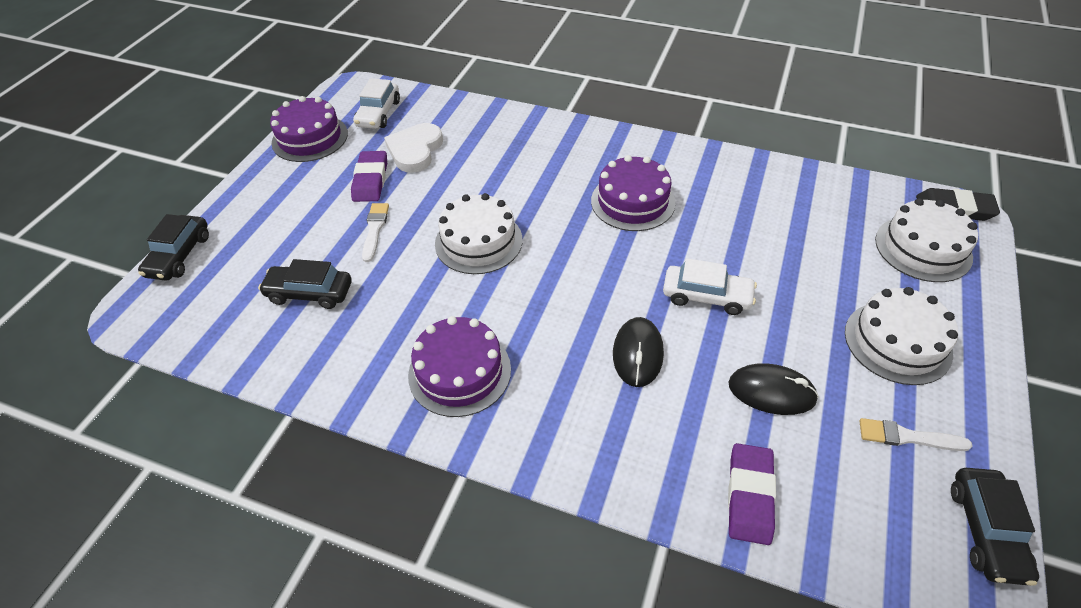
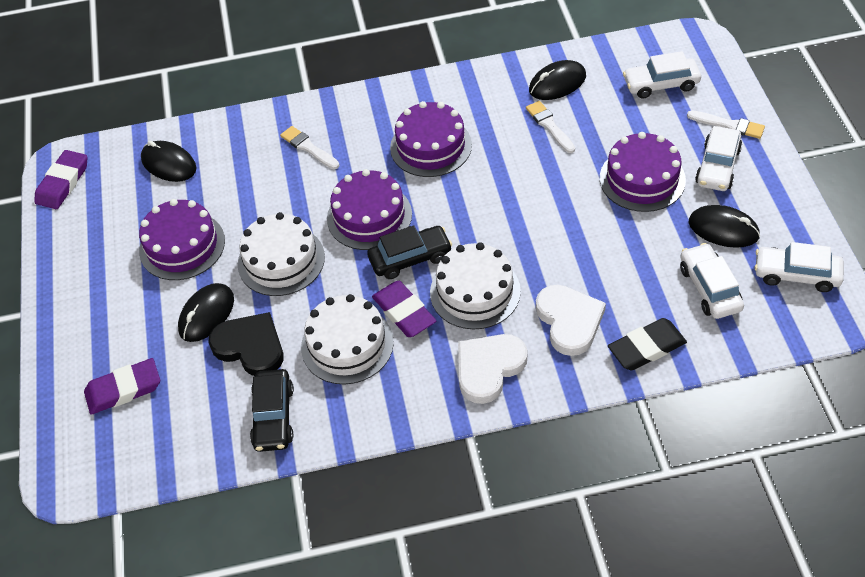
black car: [138,214,209,281] [258,259,352,309] [951,468,1039,586] = 3 -> [250,369,294,452] [367,225,452,279] = 2
black heart: none = 0 -> [208,312,283,376] = 1
black mouse: [613,317,664,387] [728,363,819,415] = 2 -> [141,141,197,182] [178,283,234,342] [529,60,586,100] [688,205,760,248] = 4
purple cake: [270,96,348,162] [408,316,511,417] [591,155,675,231] = 3 -> [139,199,225,280] [327,169,412,250] [390,101,472,177] [600,132,686,212] = 4
purple eraser: [351,151,387,202] [728,443,776,545] = 2 -> [34,150,87,209] [84,358,160,415] [372,281,436,337] = 3
white brush: [362,203,389,262] [859,418,972,451] = 2 -> [280,126,339,169] [526,101,575,153] [687,110,765,139] = 3
white car: [353,78,400,129] [663,258,757,315] = 2 -> [623,51,701,99] [680,243,744,319] [695,126,742,191] [755,242,844,292] = 4
white heart: [384,123,443,173] = 1 -> [458,334,527,404] [536,285,606,356] = 2

